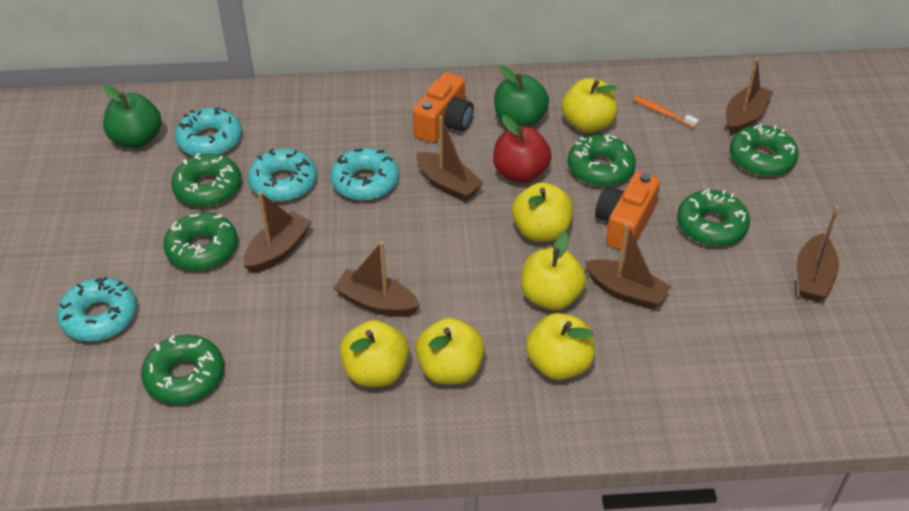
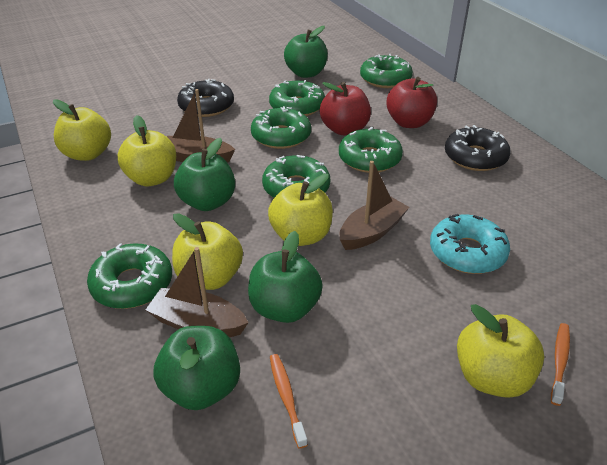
black donut: none = 0 -> [177,79,234,117] [445,125,510,171] = 2
brown boat: [243,192,312,274] [333,241,420,317] [416,116,484,202] [585,224,671,310] [726,58,773,135] [797,206,839,302] = 6 -> [146,247,249,337] [167,89,235,163] [340,161,409,250] = 3
green apple: [103,85,162,148] [494,66,549,127] = 2 -> [153,326,240,410] [174,138,235,211] [248,231,323,323] [284,26,328,78] = 4
orange camera: [413,72,474,143] [595,172,660,252] = 2 -> none = 0
orange toothbrush: [633,96,699,128] = 1 -> [270,354,308,449] [551,323,570,406] = 2
red apple: [493,115,551,183] = 1 -> [320,82,371,135] [386,77,437,128] = 2
turquoise donut: [57,277,137,342] [175,107,242,156] [248,149,317,202] [330,148,399,201] = 4 -> [430,214,510,274] = 1
yellow apple: [340,320,409,387] [415,318,485,385] [512,182,573,242] [521,232,586,310] [526,313,595,380] [562,78,617,133] = 6 -> [53,99,111,161] [118,115,176,186] [172,213,243,290] [268,174,333,246] [457,304,544,398] = 5

